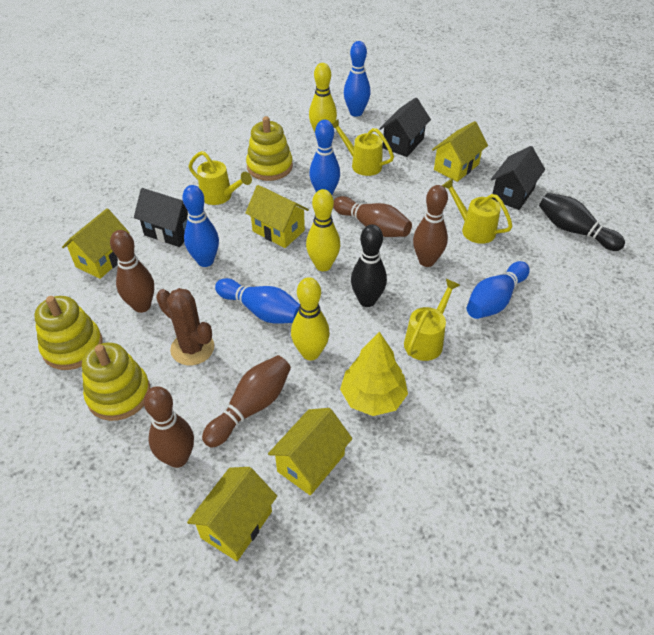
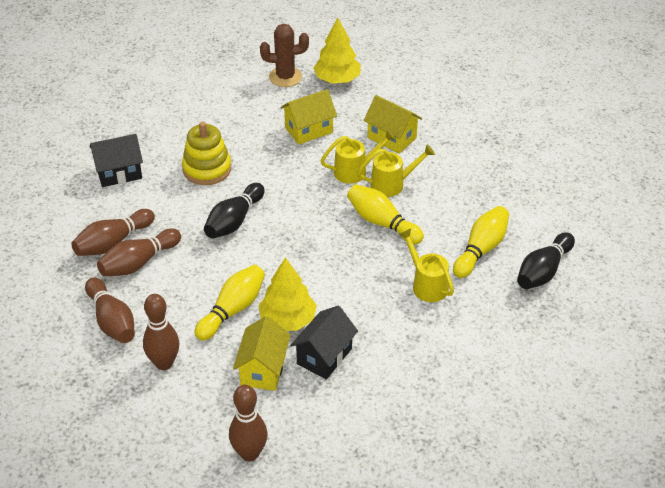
black house: [134,188,188,247] [379,98,431,157] [491,146,545,210] = 3 -> [90,134,143,187] [290,306,358,379] = 2
blue bowling pin: [182,185,219,267] [215,278,300,324] [309,119,340,195] [344,41,370,117] [467,261,530,319] = 5 -> none = 0
yellow house: [62,208,129,279] [187,467,277,561] [245,185,309,248] [268,408,352,495] [432,121,488,182] = 5 -> [233,316,291,391] [280,89,337,145] [364,95,422,154] = 3
yellow stacking toy: [34,296,103,370] [82,343,150,421] [246,116,293,181] = 3 -> [182,122,231,185] = 1
yellow tree: [340,331,408,416] = 1 -> [258,257,317,331] [313,18,361,84] = 2
yellow watering can: [189,151,252,205] [332,118,394,176] [404,279,460,361] [442,178,513,244] = 4 -> [321,129,396,184] [357,145,435,197] [399,229,454,302] = 3

